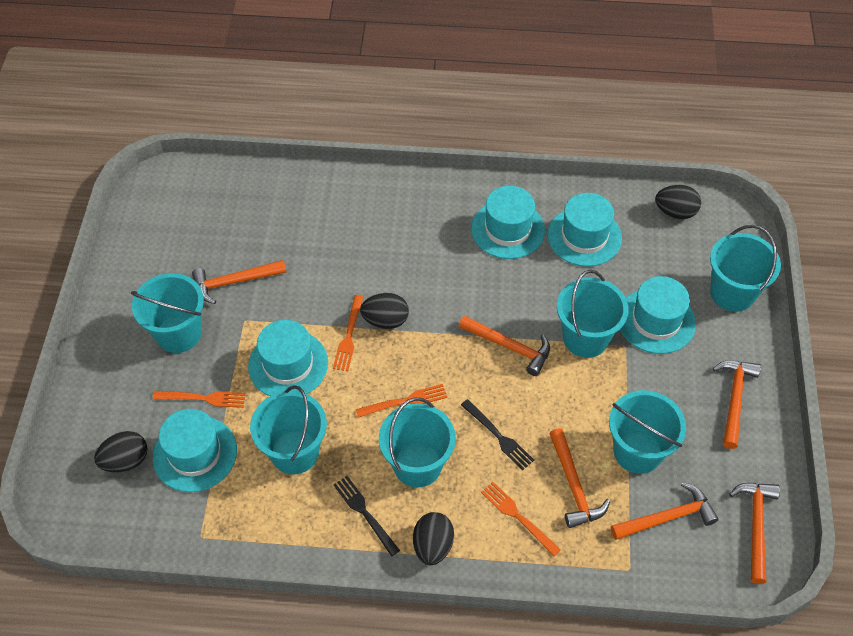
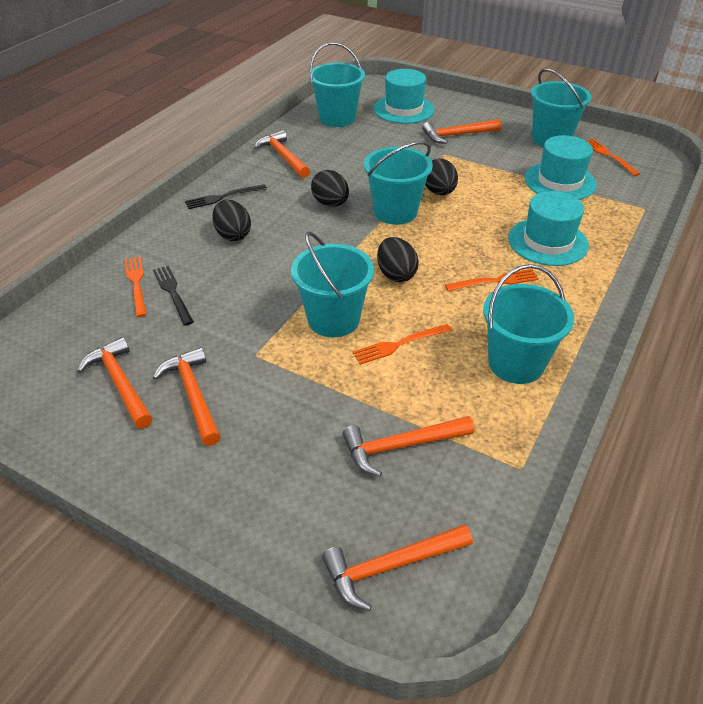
turquoise bucket: [131,273,204,353] [250,385,327,475] [379,397,456,487] [557,270,629,358] [609,390,686,474] [710,225,781,312] = 6 -> [291,231,374,338] [309,42,365,127] [364,141,433,225] [483,264,574,384] [531,68,592,147] = 5
turquoise hat: [153,409,237,492] [248,320,328,396] [471,186,545,259] [548,193,622,267] [620,276,696,354] = 5 -> [374,69,434,124] [508,191,589,266] [524,135,597,200] = 3

